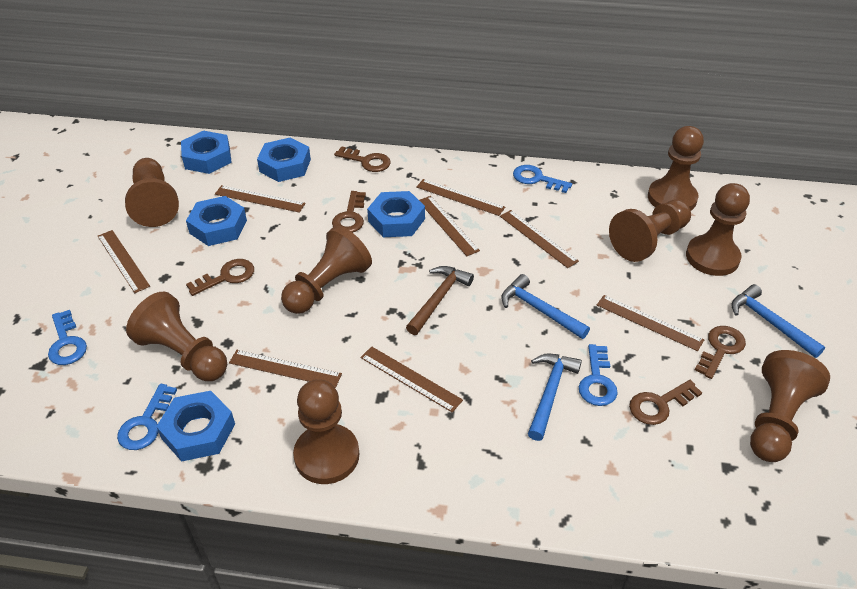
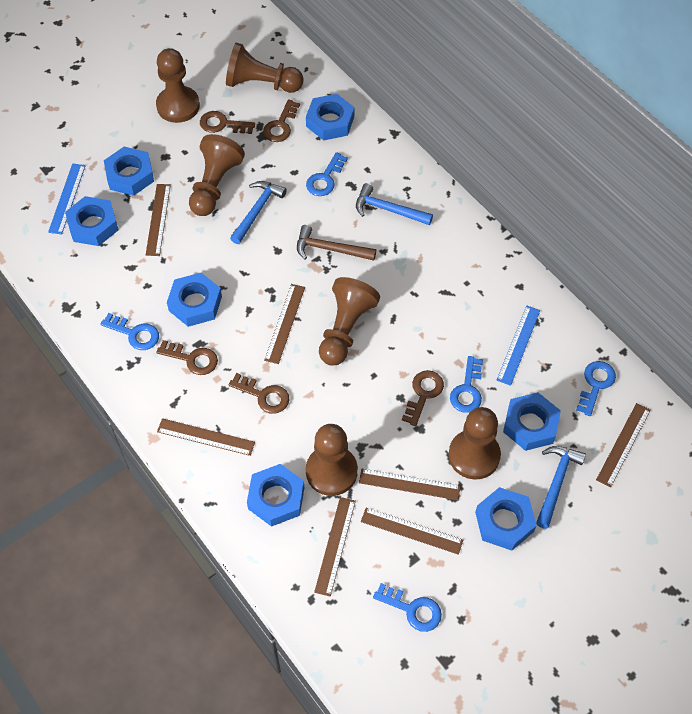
blue key: [48,310,87,365] [117,384,177,450] [513,165,572,193] [579,344,618,406] = 4 -> [100,313,159,350] [306,152,348,196] [373,583,442,632] [450,356,483,413] [576,361,616,416] = 5
blue nut: [156,391,235,462] [181,131,232,174] [186,196,247,246] [257,138,311,182] [367,191,425,237] = 5 -> [65,196,119,246] [104,147,154,196] [167,273,222,327] [247,464,304,527] [306,94,354,141] [475,487,537,551] [503,392,561,451] = 7
blue ruler: none = 0 -> [48,163,86,235] [497,306,540,386] = 2
brown pawn: [125,158,179,227] [126,292,227,381] [281,225,372,314] [293,379,359,484] [609,200,691,262] [648,126,704,210] [686,183,750,276] [750,350,830,462] = 8 -> [156,48,200,123] [189,134,245,216] [226,43,304,93] [306,424,358,496] [319,277,380,366] [448,407,501,479] = 6
brown ruler: [98,230,150,293] [215,185,306,213] [229,350,342,388] [360,346,463,413] [416,179,505,216] [419,196,480,256] [500,210,579,268] [597,295,704,351] = 8 -> [146,184,171,256] [157,418,255,456] [264,284,305,364] [314,497,356,597] [359,469,461,500] [361,508,463,555] [596,403,650,487] = 7

